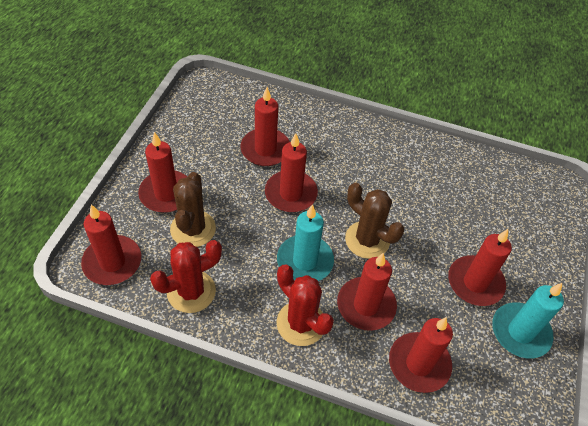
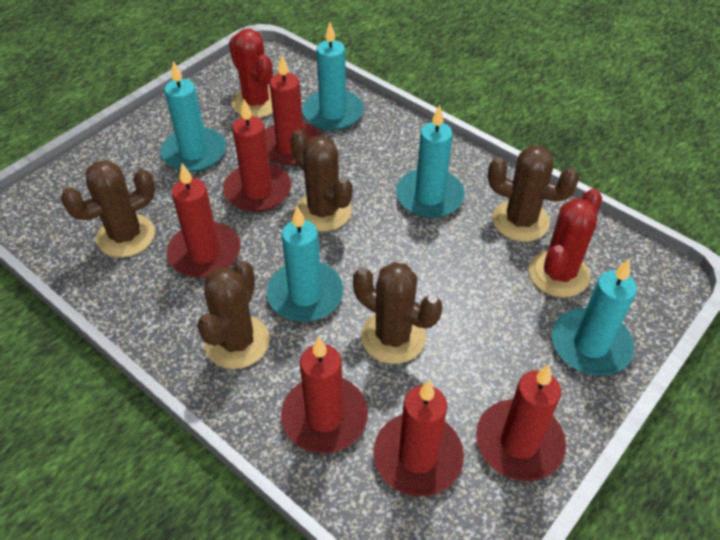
brown cactus: [170,172,216,247] [345,183,404,259] = 2 -> [61,160,155,258] [197,261,270,369] [290,129,352,232] [353,262,442,364] [488,145,579,242] = 5
red candle: [81,205,141,285] [138,132,187,213] [240,87,290,166] [265,133,318,212] [337,253,397,331] [389,317,453,393] [448,229,512,306] = 7 -> [167,163,241,278] [223,99,291,212] [265,55,321,166] [281,336,368,453] [374,380,464,496] [476,365,566,481] = 6
turquoise candle: [277,204,334,281] [492,283,564,359] = 2 -> [161,61,226,172] [267,206,343,322] [302,22,364,131] [396,105,465,218] [552,259,637,376] = 5

